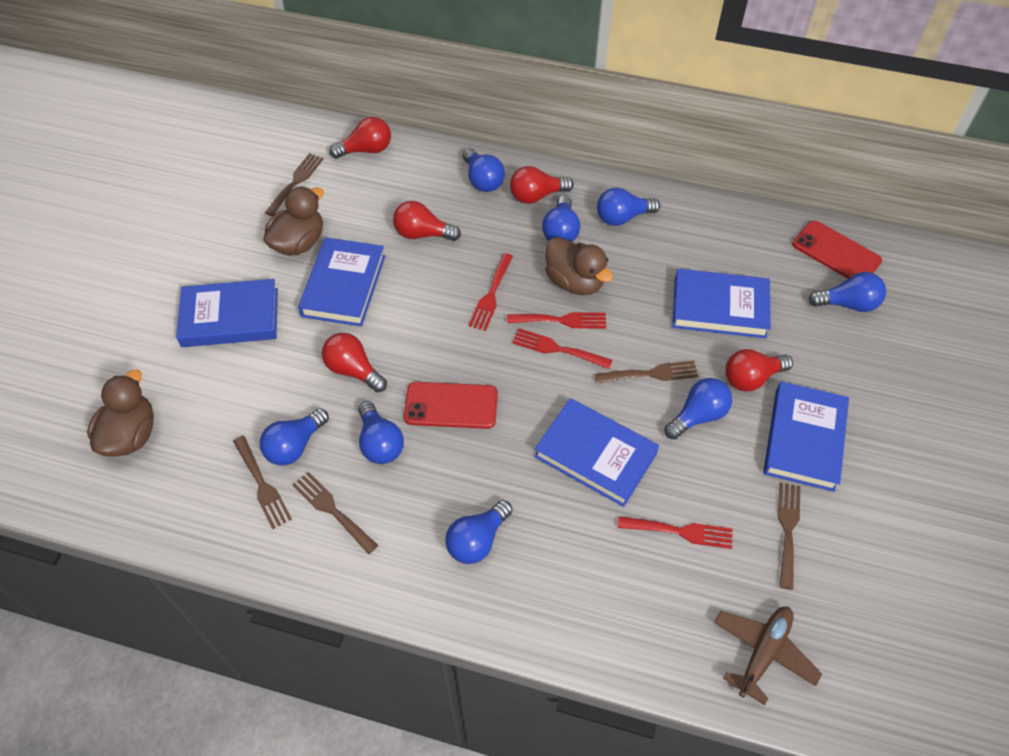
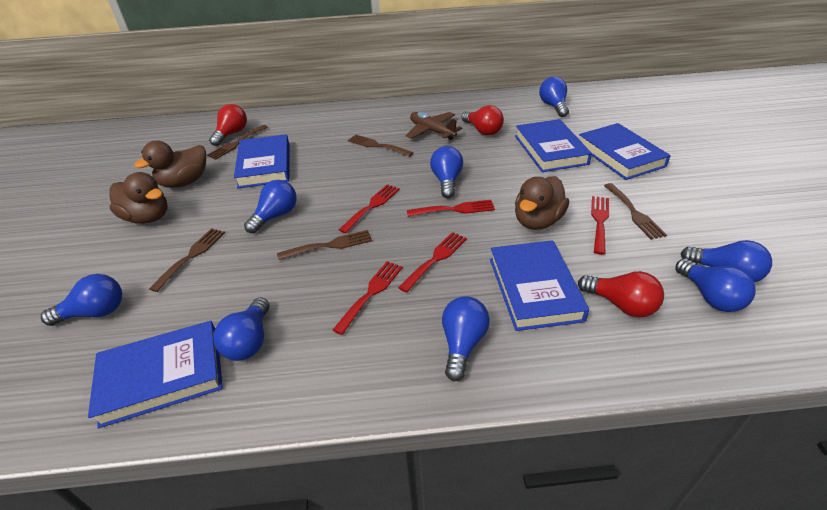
red fork: [468,253,513,331] [507,312,606,329] [512,328,612,369] [618,516,733,549] = 4 -> [333,261,403,335] [339,184,400,233] [398,232,467,293] [407,200,495,217] [591,196,609,255] = 5
red light bulb: [322,333,387,392] [329,117,391,159] [393,201,461,241] [510,166,574,204] [725,349,793,392] = 5 -> [209,104,247,146] [462,105,504,136] [578,271,664,318] = 3
red phone: [404,382,498,429] [792,220,882,279] = 2 -> none = 0

